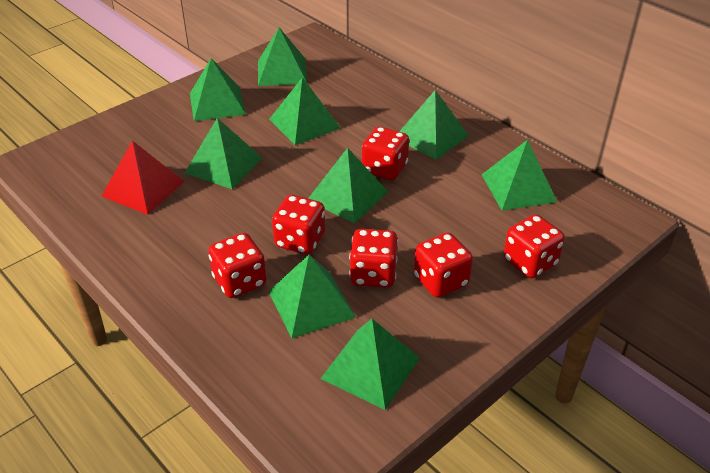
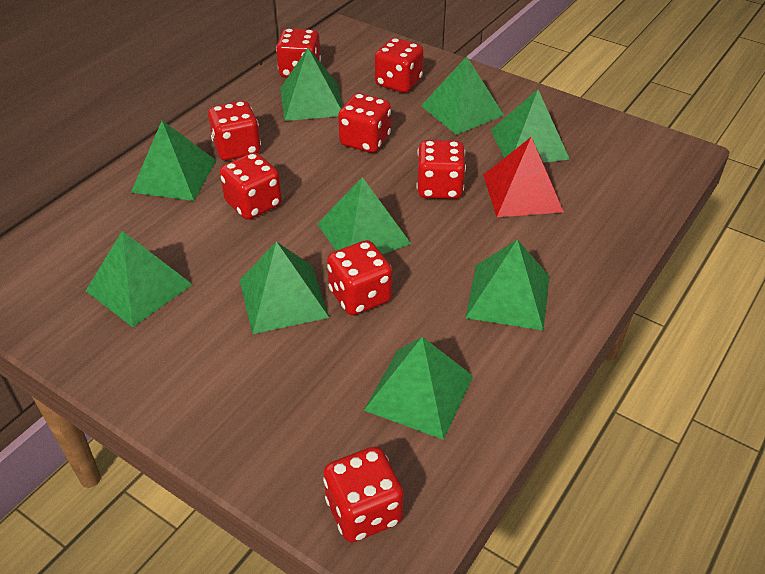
red dice: [208,233,267,298] [272,195,325,255] [349,229,398,288] [362,127,409,180] [414,233,473,298] [503,214,565,278] = 6 -> [208,101,261,160] [220,152,282,220] [276,28,321,78] [323,447,404,542] [327,240,392,315] [338,93,391,153] [375,38,424,93] [416,140,466,199] = 8

